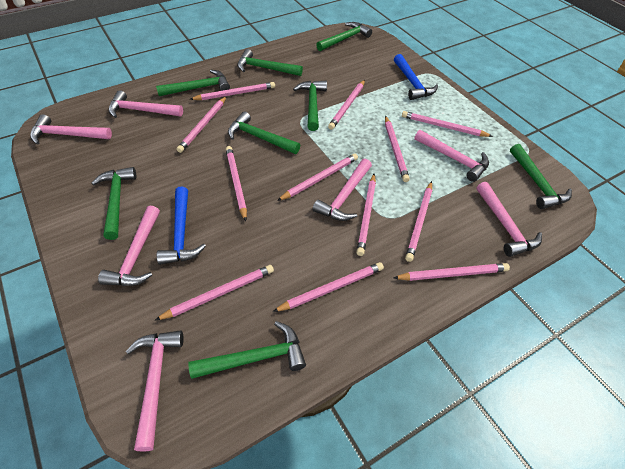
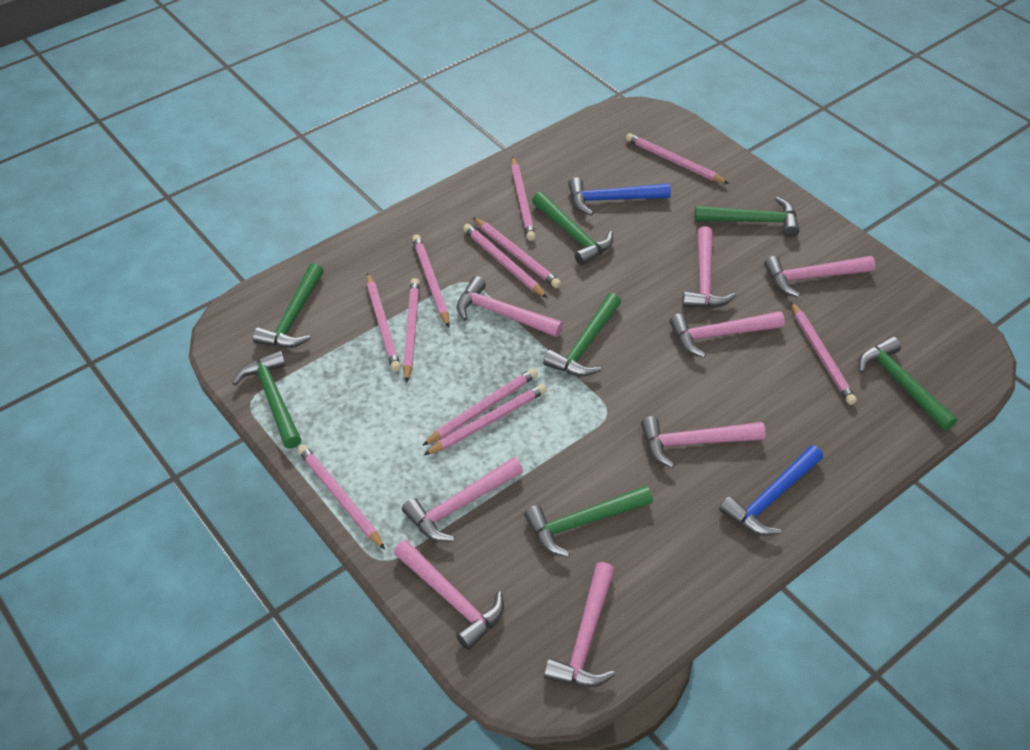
green hammer: [91,167,136,240] [156,70,230,96] [188,321,306,379] [228,111,300,154] [237,49,303,76] [293,81,327,131] [316,22,372,51] [510,144,572,209] = 8 -> [232,350,301,449] [253,263,324,348] [524,486,653,557] [532,192,613,266] [543,293,621,377] [695,197,800,237] [858,336,957,431] = 7
pink hammer: [30,114,112,145] [98,206,160,286] [108,90,183,118] [126,330,184,452] [312,159,372,221] [414,130,489,182] [476,182,542,257] = 7 -> [394,540,504,650] [402,457,523,542] [457,276,563,337] [544,562,615,687] [641,417,766,468] [670,311,785,358] [682,226,736,308] [764,256,875,297] = 8
pink pencil: [155,265,274,320] [176,96,227,153] [190,82,275,100] [226,146,247,221] [273,262,384,312] [277,154,358,201] [328,80,365,130] [356,174,376,256] [385,116,410,182] [394,263,510,281] [402,111,493,137] [405,181,432,262] = 12 -> [298,445,385,549] [367,272,401,372] [403,278,420,383] [412,234,450,327] [422,368,538,446] [424,384,547,455] [463,224,547,298] [473,217,561,288] [511,156,536,241] [626,133,729,184] [791,302,857,405] = 11

